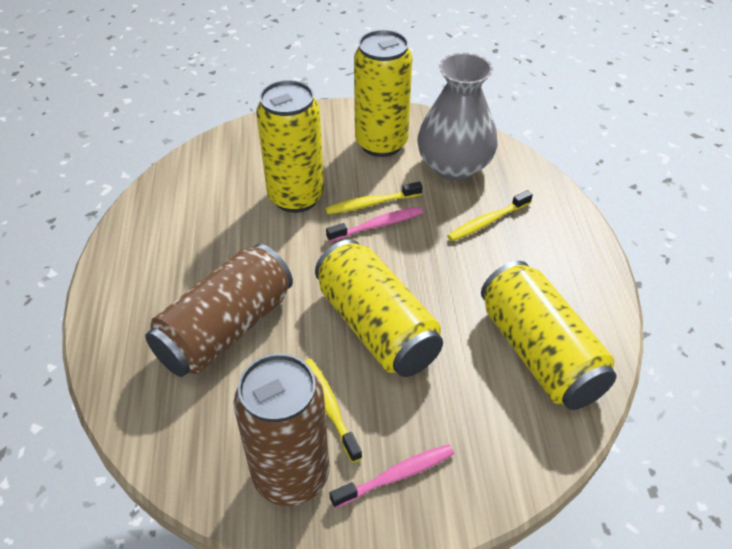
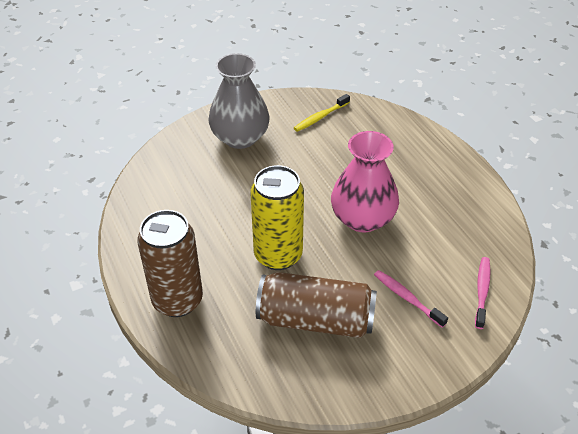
pink vase: none = 0 -> [331,131,399,232] = 1
yellow can: [256,80,324,213] [315,239,443,377] [354,30,413,157] [481,261,617,410] = 4 -> [251,165,304,270] = 1
yellow toothbrush: [304,359,362,463] [325,182,423,215] [447,190,533,242] = 3 -> [294,94,350,132] = 1

